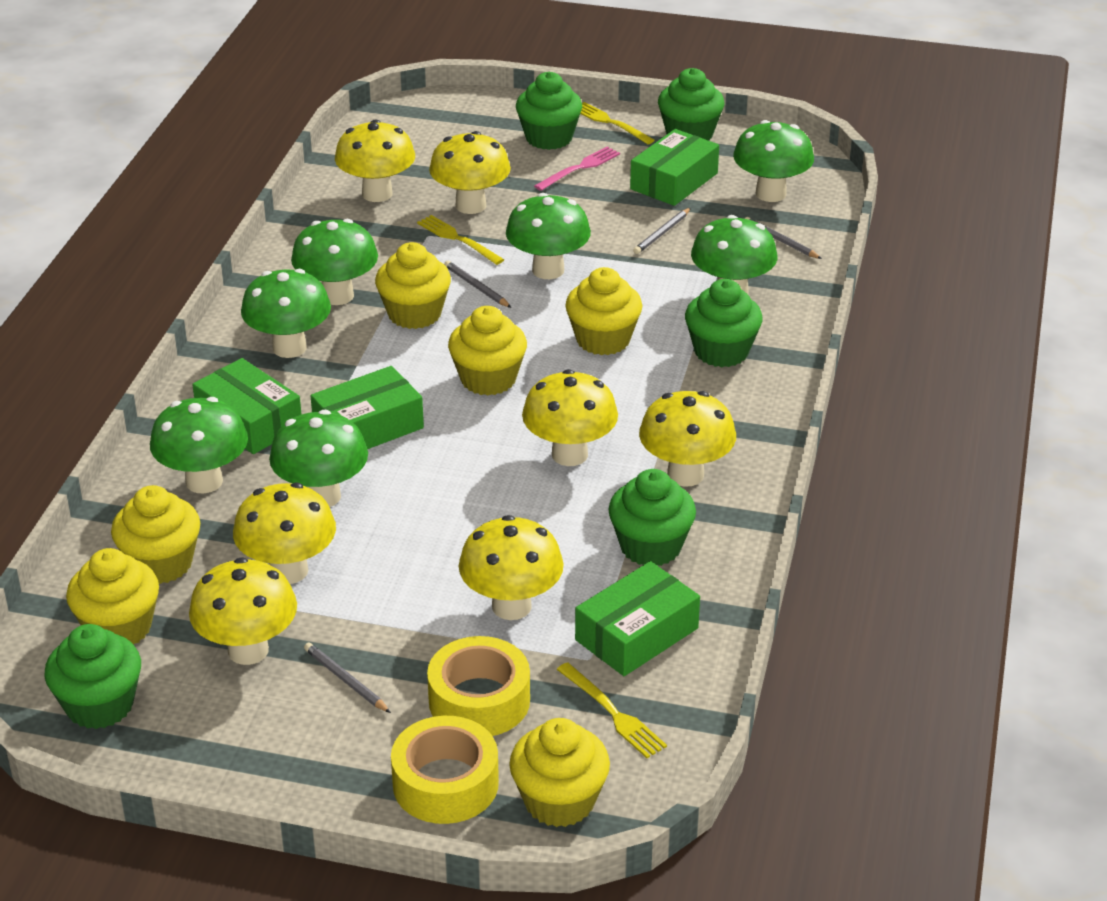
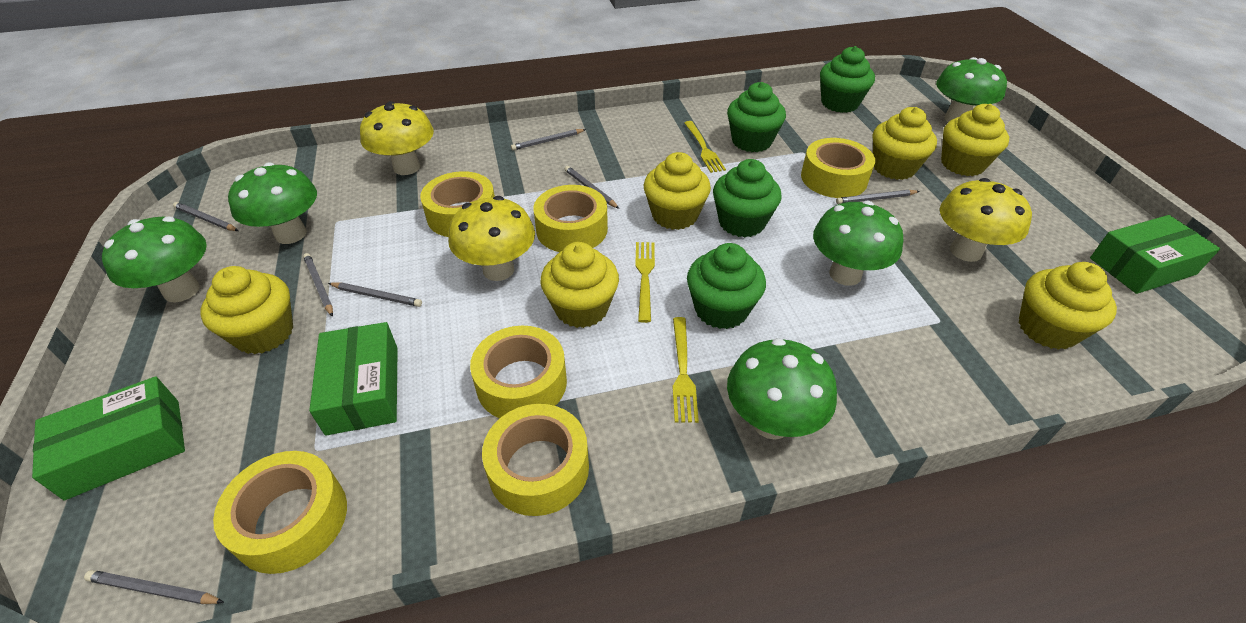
green box: [192,358,302,454] [310,366,424,449] [575,561,700,676] [630,129,719,206] = 4 -> [32,376,185,500] [309,322,398,436] [1090,215,1220,294] = 3
green cupcake: [44,624,141,729] [516,72,582,150] [608,469,696,566] [658,68,724,141] [685,279,763,367] = 5 -> [687,243,766,329] [713,159,782,237] [727,82,786,152] [820,46,875,113] = 4
green mushroom: [150,397,248,493] [241,269,331,358] [269,410,368,507] [291,219,378,305] [506,193,591,279] [691,215,777,294] [733,120,814,202] = 7 -> [102,217,207,302] [228,162,317,244] [727,338,837,440] [813,201,903,286] [936,57,1007,122] = 5
grey pencil: [304,642,391,713] [444,261,512,308] [633,208,691,254] [745,217,822,259] = 4 -> [84,570,224,604] [173,202,239,231] [303,253,333,317] [328,283,422,307] [511,129,586,150] [565,166,619,209] [836,190,920,204] = 7
pink fork: [534,146,620,191] = 1 -> none = 0
yellow mushroom: [189,558,297,665] [233,483,336,584] [335,119,415,202] [429,131,511,214] [459,515,564,620] [522,369,618,466] [639,391,736,487] = 7 -> [360,101,434,175] [448,196,535,281] [940,178,1032,262] = 3
yellow tape: [391,716,499,824] [427,636,530,736] = 2 -> [213,451,347,574] [420,171,495,237] [470,326,567,418] [482,404,589,516] [533,185,608,252] [801,138,875,198] = 6

